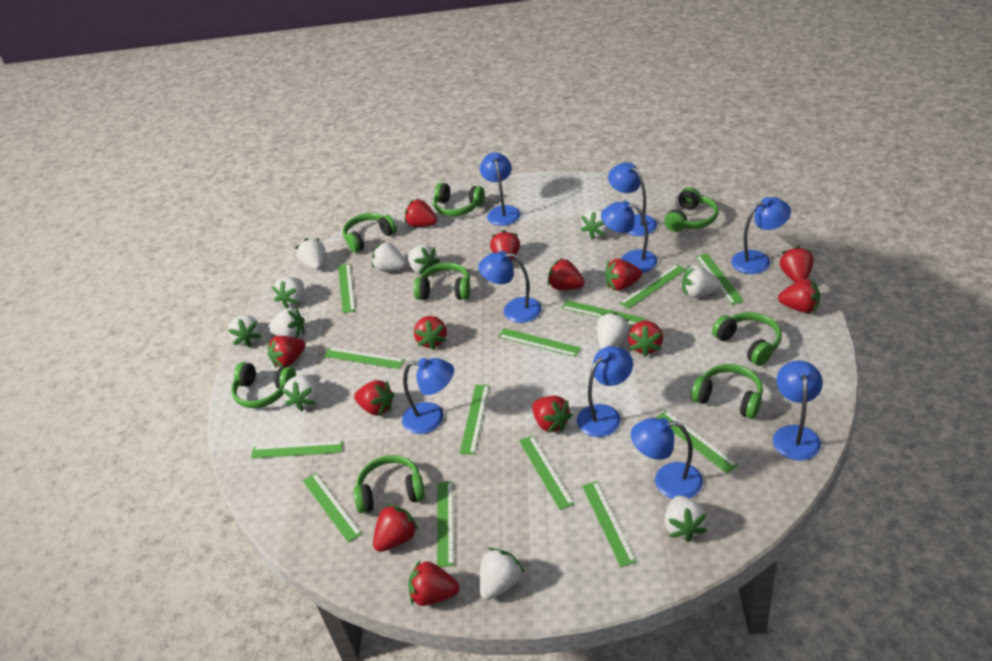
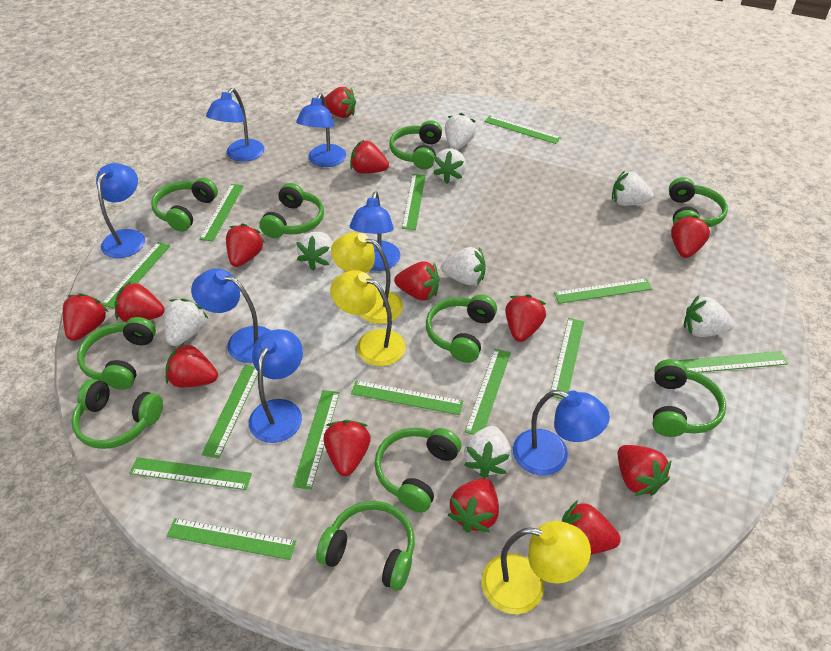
blue lamp: [402,358,454,434] [478,251,542,323] [480,152,521,226] [577,346,633,437] [601,201,658,273] [608,163,657,236] [631,418,703,499] [731,197,791,274] [773,361,823,461] = 9 -> [96,163,145,258] [191,268,271,363] [206,88,265,162] [249,329,303,443] [296,93,346,167] [349,192,400,271] [513,390,610,476] = 7
green headphones: [231,362,296,408] [343,213,397,253] [354,455,425,513] [413,263,471,300] [433,183,485,216] [664,187,719,232] [691,364,763,419] [712,312,782,366] = 8 -> [71,379,163,449] [77,317,156,390] [151,177,218,232] [259,183,324,238] [316,501,415,591] [374,427,461,513] [389,120,442,169] [426,295,497,363] [652,359,726,437] [669,177,728,227] = 10
white strawberry: [228,315,261,347] [268,308,305,338] [272,277,304,308] [282,375,318,411] [295,238,325,270] [372,242,407,272] [408,245,440,274] [479,548,525,600] [581,209,610,240] [597,312,631,349] [664,496,707,542] [682,265,721,298] = 12 -> [164,298,209,346] [296,232,333,271] [433,149,466,184] [441,247,486,285] [445,113,476,150] [464,426,512,478] [612,171,654,206] [684,295,735,337] = 8
yellow lamp: none = 0 -> [330,270,406,366] [331,232,403,324] [482,521,591,614] = 3

